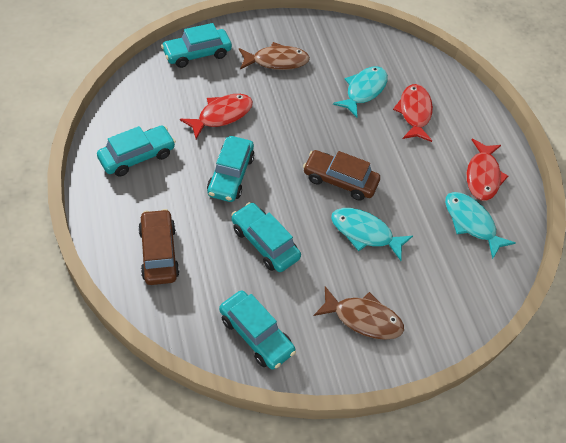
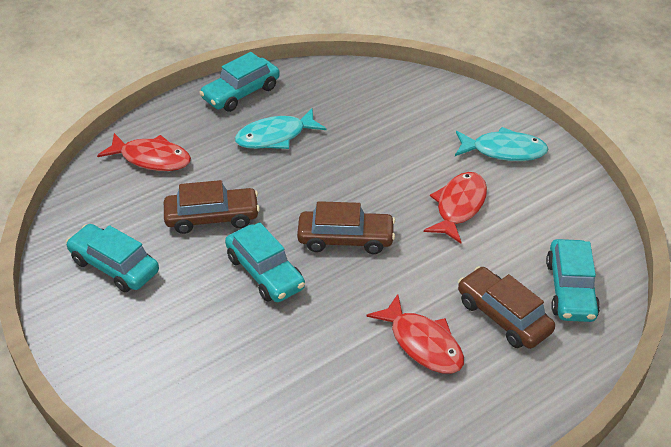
brown car: [138,209,180,285] [303,150,380,200] = 2 -> [164,180,260,234] [297,201,395,254] [458,266,555,349] = 3
brown fish: [239,42,310,70] [314,286,404,340] = 2 -> none = 0
turquoise car: [97,126,176,177] [161,23,232,68] [207,136,254,202] [219,290,296,370] [231,202,301,272] = 5 -> [66,224,159,292] [199,52,280,112] [225,222,305,302] [546,239,600,322] = 4
turquoise fish: [331,208,413,261] [333,66,388,118] [445,192,515,259] = 3 -> [235,108,327,149] [455,127,548,161] = 2

